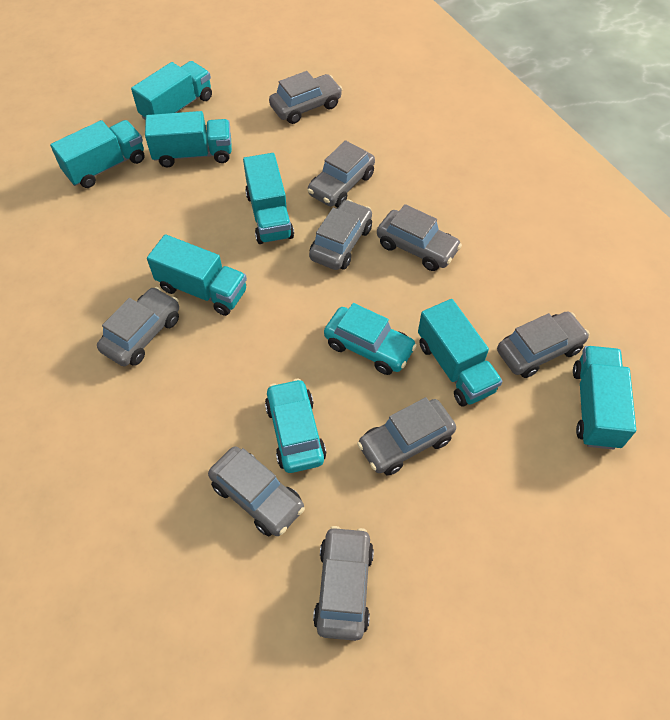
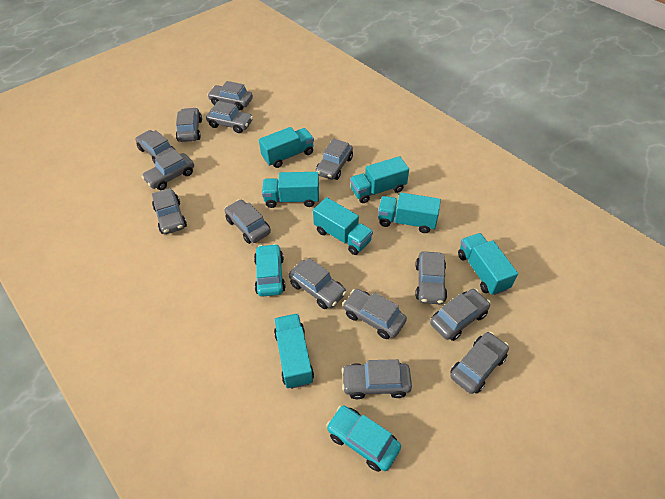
grey car: [97,287,179,366] [208,446,305,536] [269,71,343,124] [307,140,375,207] [309,199,372,270] [313,526,374,641] [357,397,456,476] [377,204,462,271] [497,311,590,378] = 9 -> [135,130,175,163] [142,149,194,190] [152,188,187,234] [176,107,202,142] [206,101,253,133] [207,81,253,111] [225,199,271,244] [289,258,347,309] [316,138,353,180] [342,359,412,399] [343,289,407,339] [415,251,447,304] [430,289,491,341] [450,332,509,394] = 14

